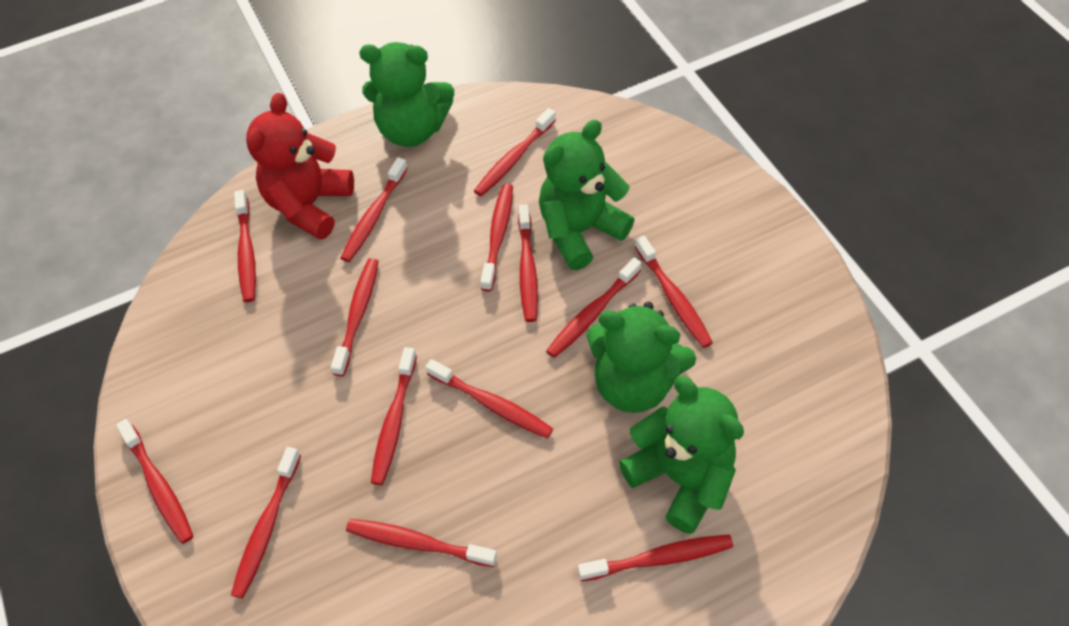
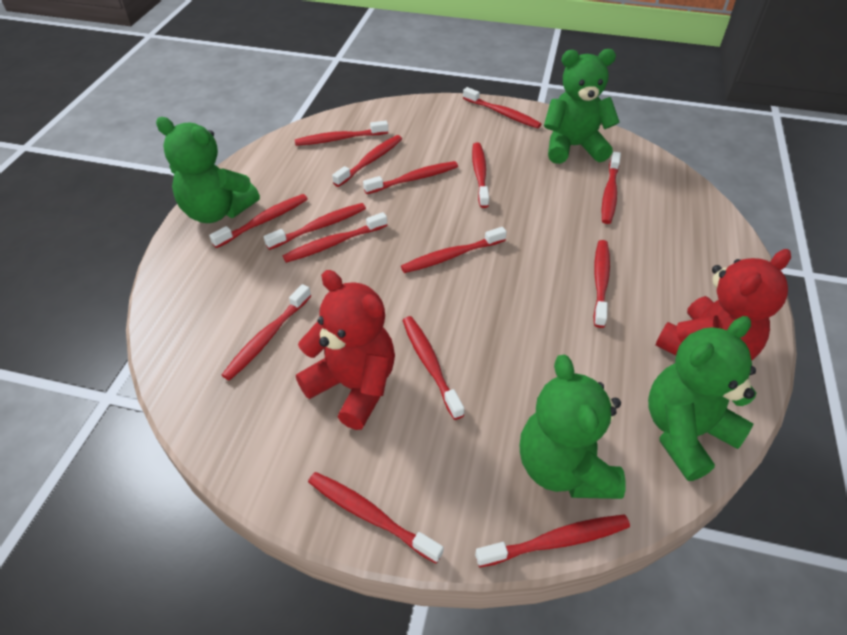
red teddy bear: [246,93,354,240] = 1 -> [296,270,395,430] [655,249,791,361] = 2
red toothbrush: [116,419,193,544] [231,447,301,599] [234,190,256,302] [331,258,379,376] [341,157,408,262] [346,519,497,567] [371,347,417,485] [426,359,553,439] [474,108,556,196] [480,184,513,291] [518,204,538,322] [546,257,642,358] [578,534,733,581] [635,236,713,348] = 14 -> [209,194,308,248] [222,284,311,381] [264,203,366,250] [283,212,387,263] [295,120,388,146] [308,472,444,563] [332,135,402,187] [363,161,458,194] [401,227,507,273] [402,316,464,420] [463,87,541,128] [472,143,489,208] [475,515,630,567] [593,240,610,328] [602,152,621,224] = 15

